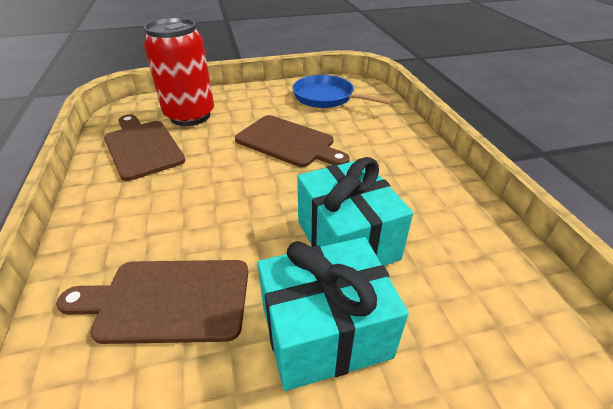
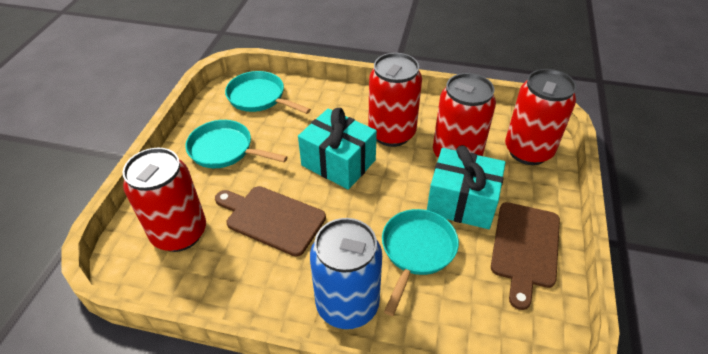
blue can: none = 0 -> [310,218,382,329] = 1
blue pan: [293,75,392,108] = 1 -> none = 0
brown cutting board: [56,260,248,344] [104,115,185,181] [235,115,350,167] = 3 -> [215,186,326,257] [491,202,560,310] = 2
red can: [144,18,214,126] = 1 -> [123,148,206,252] [368,53,422,147] [433,73,496,158] [505,69,576,165] = 4
turquoise pan: none = 0 -> [185,120,287,168] [225,71,311,114] [382,209,459,316] = 3

